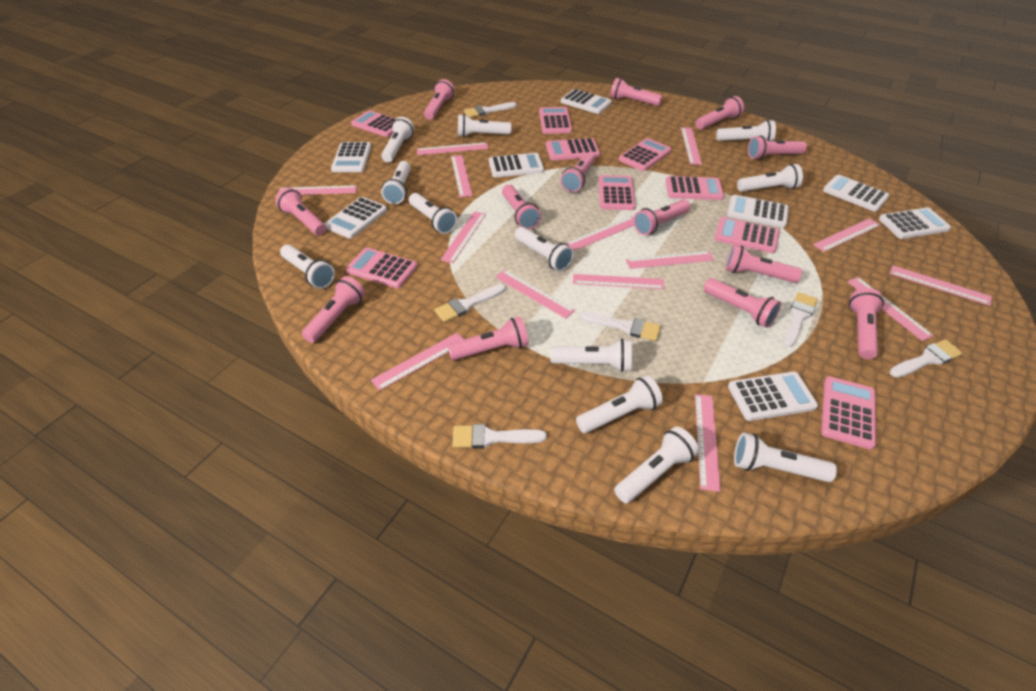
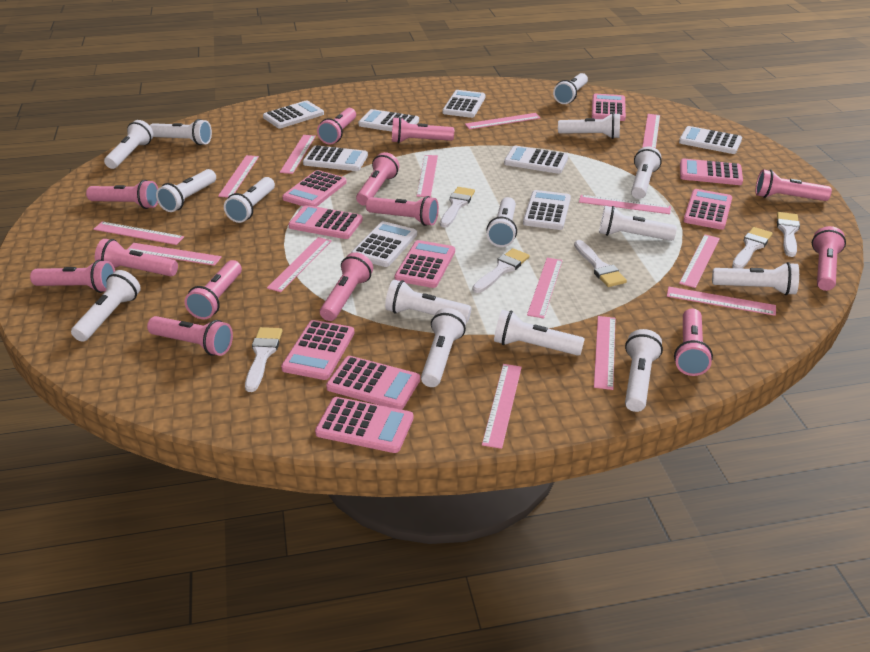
white flashlight: [280,244,335,289] [381,117,414,163] [381,161,411,204] [409,193,457,234] [458,114,511,137] [515,227,574,271] [550,339,632,372] [576,375,663,433] [614,426,699,503] [716,120,776,141] [734,433,837,482] [737,164,803,192] = 12 -> [71,270,141,342] [104,120,154,169] [150,119,212,145] [156,169,216,212] [224,177,275,223] [385,280,472,323] [421,308,466,387] [486,197,517,247] [494,310,585,356] [553,73,588,104] [558,113,620,139] [599,206,677,241] [625,329,663,412] [631,146,662,199] [712,262,799,295] = 15

